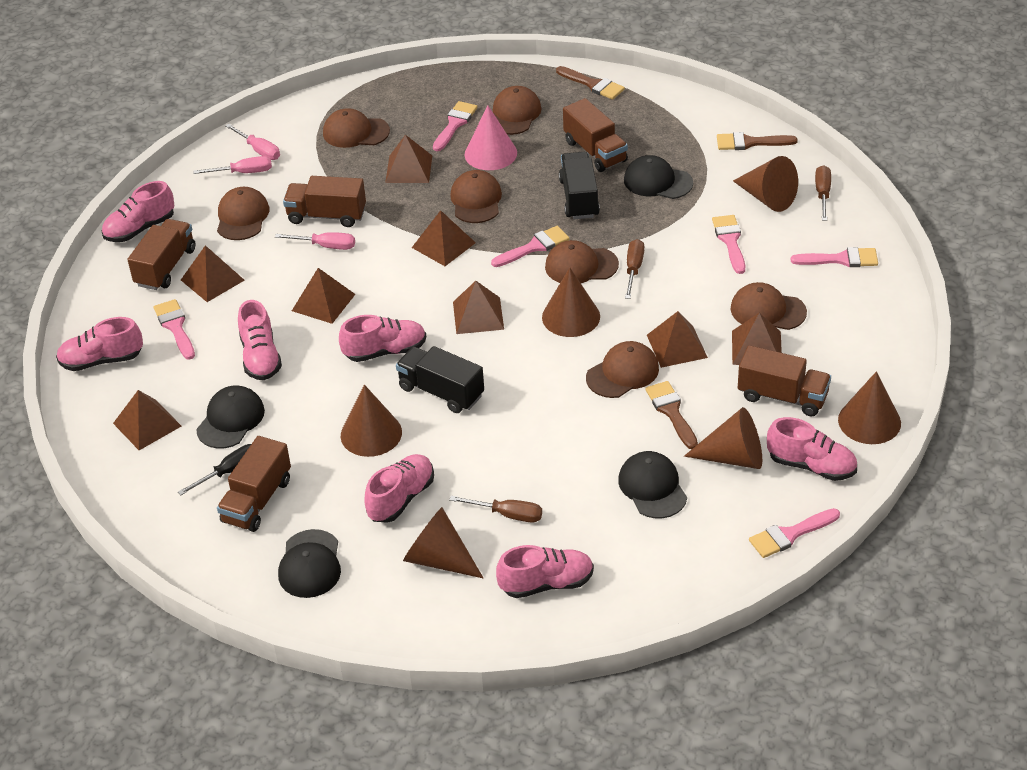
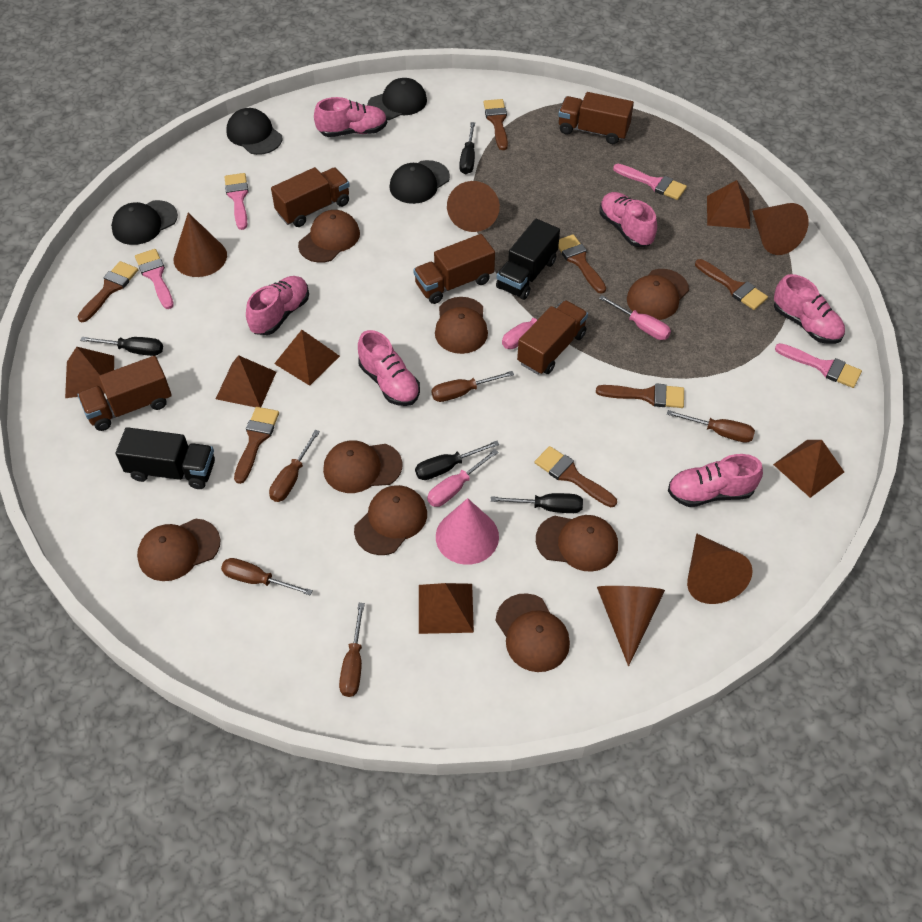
black screwdriver: [178,444,251,495] = 1 -> [80,337,163,356] [415,441,499,480] [459,122,475,174] [491,493,583,513] = 4
brown brush: [556,66,625,100] [645,381,698,449] [717,132,798,150] = 3 -> [77,261,138,322] [234,407,279,484] [484,99,508,150] [535,446,617,507] [558,234,606,294] [596,383,684,408] [695,259,768,310] = 7
brown cap: [217,187,269,240] [323,108,390,148] [450,170,502,223] [493,86,541,135] [545,240,619,283] [586,341,659,398] [731,282,807,330] = 7 -> [137,519,220,581] [298,210,360,263] [323,440,403,493] [354,485,427,555] [435,297,488,354] [496,593,570,672] [536,515,618,572] [627,269,689,320] = 8
brown cone: [341,385,402,457] [403,507,483,578] [542,267,600,337] [684,407,762,469] [733,156,798,212] [838,371,901,444] = 6 -> [174,213,227,277] [447,181,500,232] [597,586,665,666] [687,534,753,604] [752,203,809,255] = 5
brown pyramid: [113,390,181,450] [181,245,245,302] [292,268,355,324] [385,135,432,183] [412,210,476,266] [453,281,504,334] [647,311,708,368] [732,313,782,365] = 8 -> [65,347,114,398] [216,355,276,407] [274,330,340,386] [419,583,474,634] [707,180,750,229] [773,440,844,498] = 6
brown screwdriver: [449,496,542,522] [625,239,644,299] [815,165,831,221] = 3 -> [221,558,313,596] [269,430,320,502] [339,603,365,697] [431,371,514,402] [667,410,755,443] = 5
pink brush: [154,299,195,360] [433,101,477,151] [491,226,570,267] [712,215,745,274] [749,508,840,558] [791,247,878,267] = 6 -> [135,249,174,309] [224,173,249,230] [613,164,687,200] [775,343,862,388] = 4
pink shoe: [56,317,143,371] [102,181,174,242] [238,300,282,380] [339,315,426,362] [364,454,434,523] [496,545,594,598] [767,417,857,481] = 7 -> [246,276,309,335] [314,97,387,137] [358,330,420,406] [600,192,657,247] [668,454,763,507] [774,274,845,344] = 6

